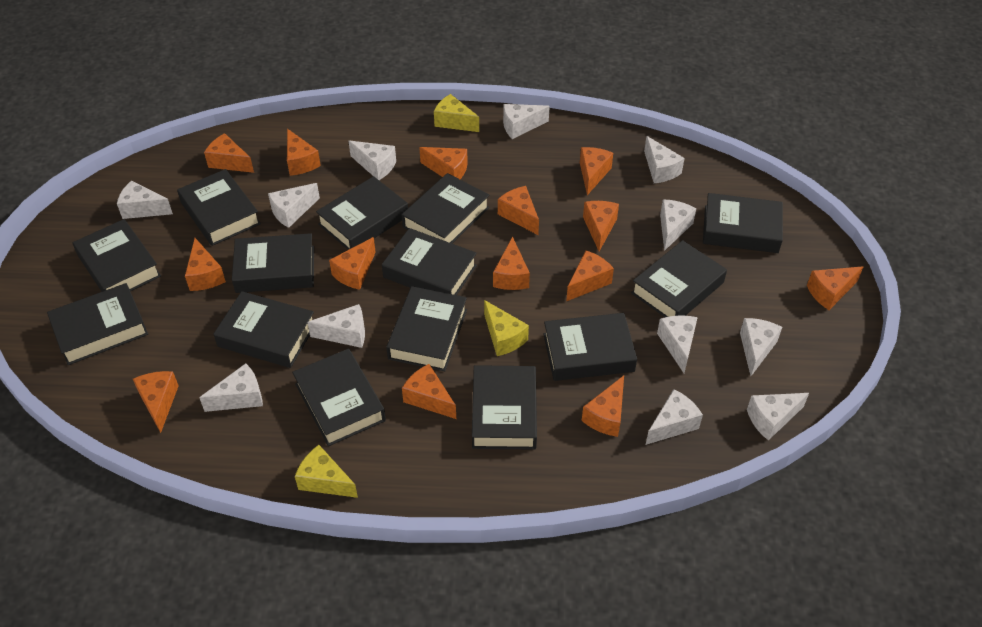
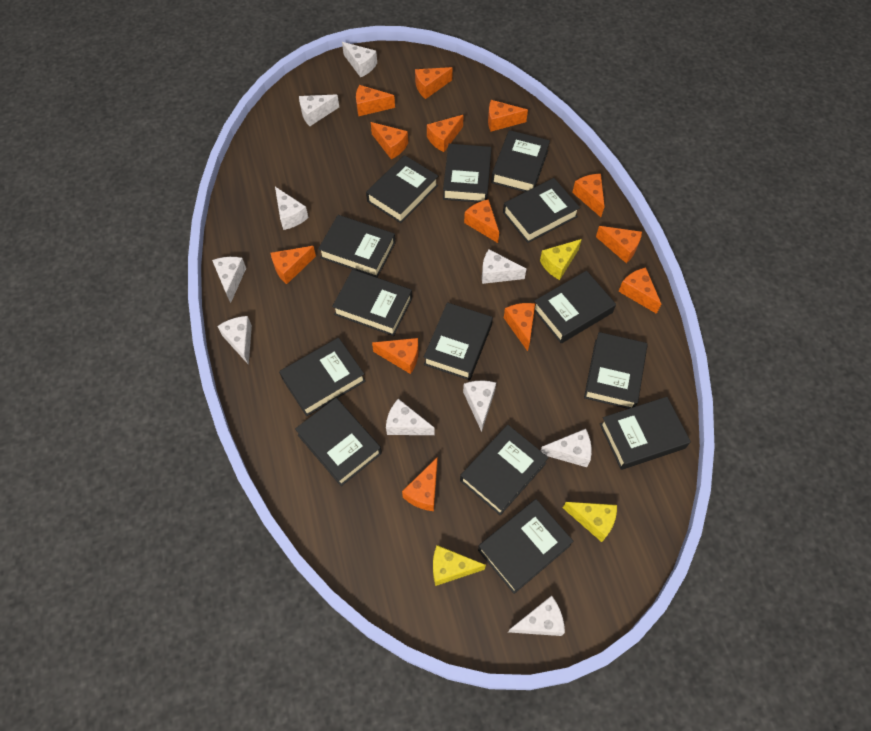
orange cheese: [133,371,179,433] [185,238,226,291] [204,133,254,173] [287,129,321,176] [329,237,376,290] [402,364,456,419] [419,147,468,179] [493,236,530,290] [498,186,539,235] [566,250,614,301] [580,147,613,195] [582,376,624,437] [583,201,619,251] [807,266,863,310] = 14 -> [270,246,316,284] [356,85,395,116] [371,122,408,159] [372,338,418,374] [402,458,437,511] [415,67,453,99] [427,115,464,152] [464,199,499,243] [488,100,528,132] [504,303,535,351] [572,174,605,217] [596,226,642,263] [618,267,661,314] = 13
white cheese: [117,180,173,219] [199,363,263,412] [268,183,320,228] [307,304,365,348] [349,140,396,180] [503,104,550,139] [644,136,685,183] [646,389,703,445] [657,315,698,373] [660,199,696,251] [740,318,782,376] [747,393,809,440] = 12 -> [212,257,246,303] [217,316,252,365] [275,187,309,230] [299,94,339,126] [342,42,377,77] [386,399,435,435] [463,381,496,432] [482,249,526,284] [508,596,565,636] [541,429,592,467] = 10

